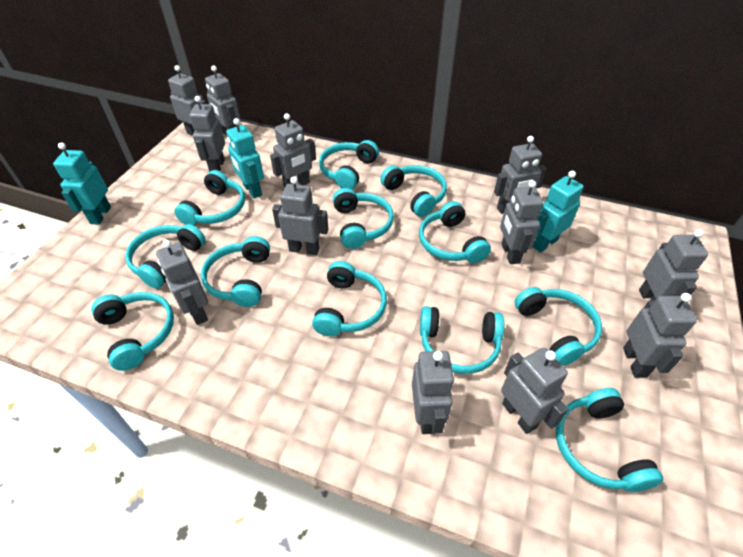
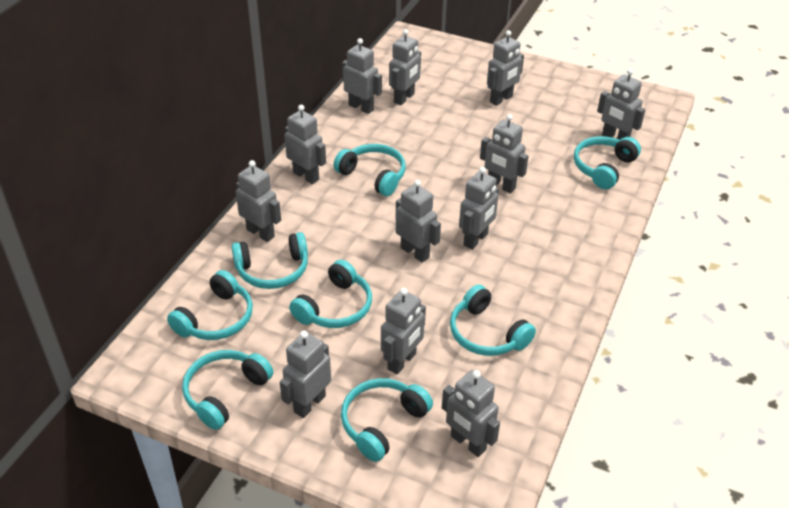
turquoise headphones: [91,292,174,371] [125,224,206,289] [174,170,245,225] [201,236,270,307] [312,261,387,336] [319,140,379,189] [333,188,394,249] [380,165,447,217] [419,201,491,263] [420,306,504,374] [515,287,602,366] [556,388,663,492] = 12 -> [167,270,253,340] [182,350,273,430] [232,232,308,289] [289,260,372,328] [334,144,406,196] [341,378,433,462] [450,285,536,356] [574,136,641,189] = 8
turquoise robot: [53,143,111,225] [226,118,264,199] [533,171,584,253] = 3 -> none = 0

